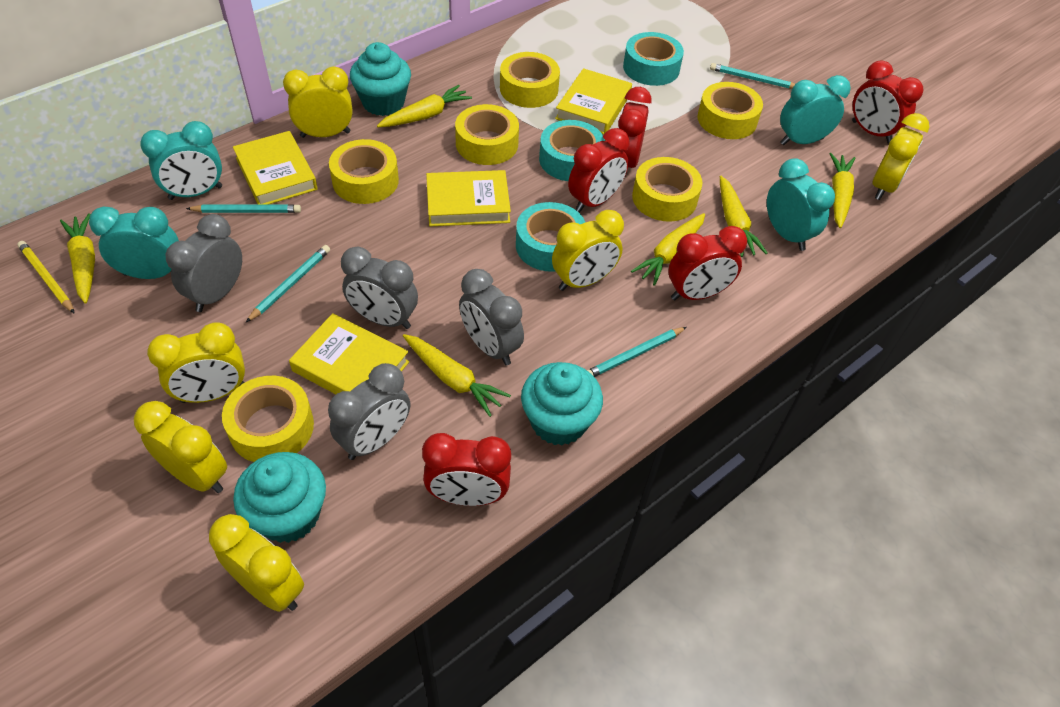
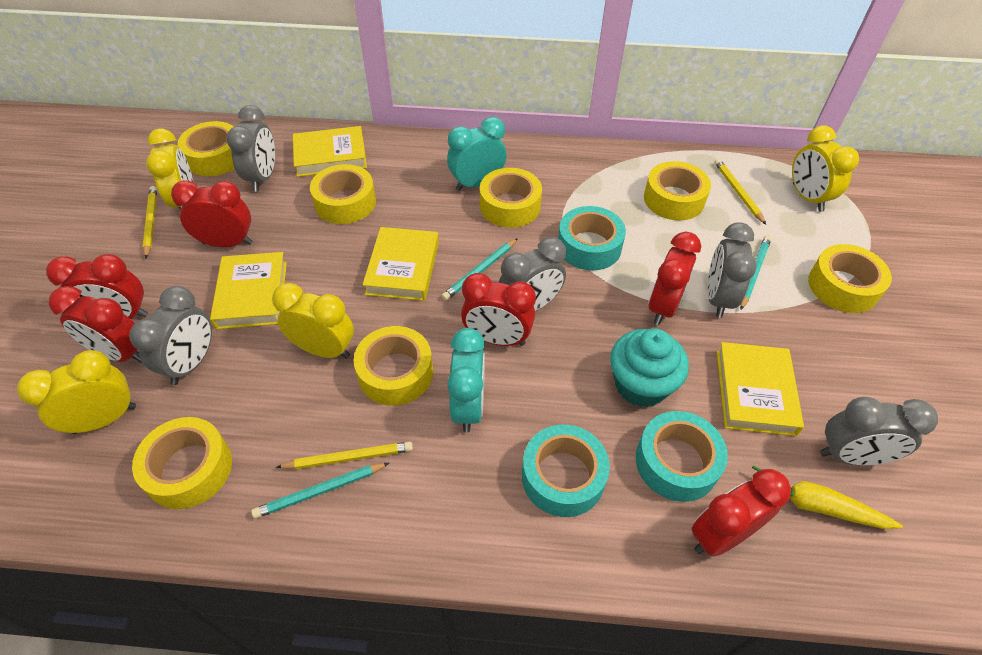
grey clock: [166,214,242,312] [328,363,410,460] [341,247,418,329] [459,269,524,365] = 4 -> [129,286,212,385] [226,105,275,191] [498,237,566,311] [707,222,757,318] [820,397,938,465] = 5
red clock: [422,433,511,506] [568,128,630,213] [618,87,652,176] [668,226,747,300] [852,60,923,144] = 5 -> [46,254,148,319] [48,286,142,363] [171,180,252,247] [461,273,536,346] [648,232,701,325] [691,469,791,557] = 6
turquoise clock: [89,206,179,279] [140,121,222,200] [767,158,835,251] [780,75,851,145] = 4 -> [447,117,507,191] [447,328,485,433] = 2
turquoise cupcake: [233,452,326,543] [350,42,411,116] [521,362,603,446] = 3 -> [610,329,689,407] = 1
turquoise pencil: [186,205,301,213] [246,245,330,322] [587,327,687,377] [710,63,795,89] = 4 -> [251,463,389,519] [442,238,518,301] [740,236,771,310] = 3
yellow carrot: [60,213,95,303] [377,85,472,127] [403,334,511,417] [631,213,705,286] [720,176,768,257] [829,153,855,228] = 6 -> [751,466,903,529] = 1
yellow clock: [134,401,227,493] [147,322,245,403] [209,514,304,612] [283,66,353,138] [552,210,624,291] [872,113,929,200] = 6 -> [17,350,136,434] [146,128,193,210] [272,283,354,359] [792,125,859,212] = 4
yellow pencil: [17,241,75,314] = 1 -> [143,186,157,259] [276,442,413,469] [714,159,766,225] = 3
yellow tape: [222,376,314,462] [329,139,399,204] [455,104,519,165] [500,52,560,108] [632,157,702,222] [697,82,763,139] = 6 -> [132,417,232,509] [178,121,235,176] [310,164,376,224] [354,326,433,406] [480,168,542,228] [644,161,711,221] [808,244,892,313] = 7

